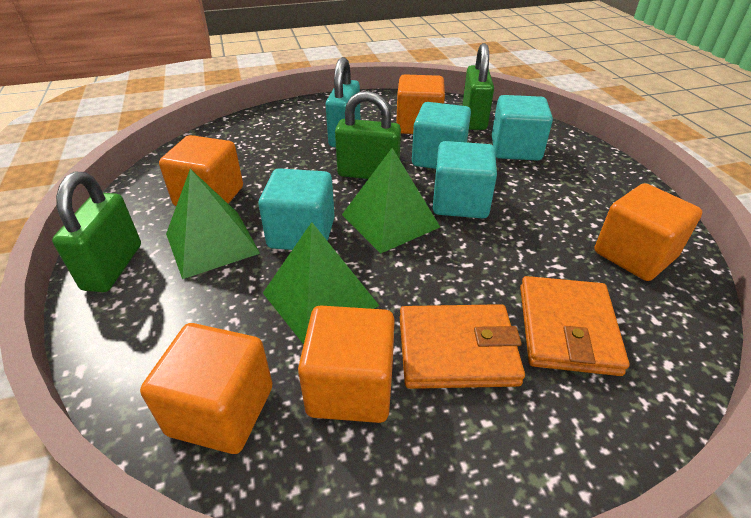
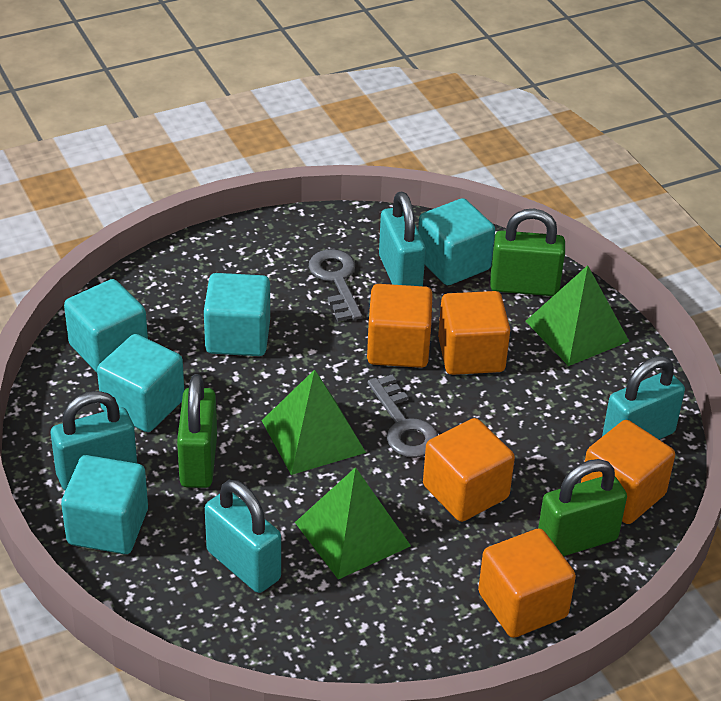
grey key: none = 0 -> [309,249,362,321] [368,375,438,458] = 2
orange wallet: [400,304,525,389] [520,276,629,376] = 2 -> none = 0
turquoise cube: [258,168,335,250] [412,102,471,169] [433,141,497,219] [492,95,553,161] = 4 -> [61,455,148,554] [64,279,148,372] [97,334,184,432] [204,273,270,356] [418,198,495,285] = 5
turquoise padlock: [326,57,360,147] = 1 -> [51,391,137,491] [205,480,281,593] [379,192,426,286] [602,356,685,439] = 4

